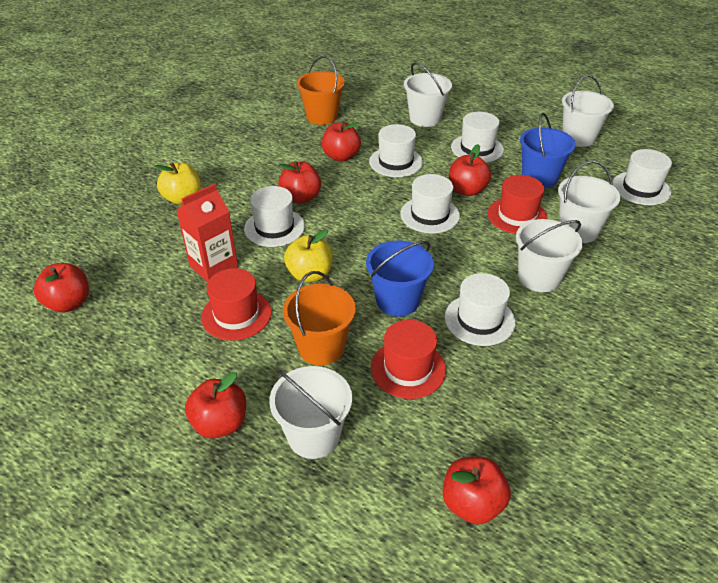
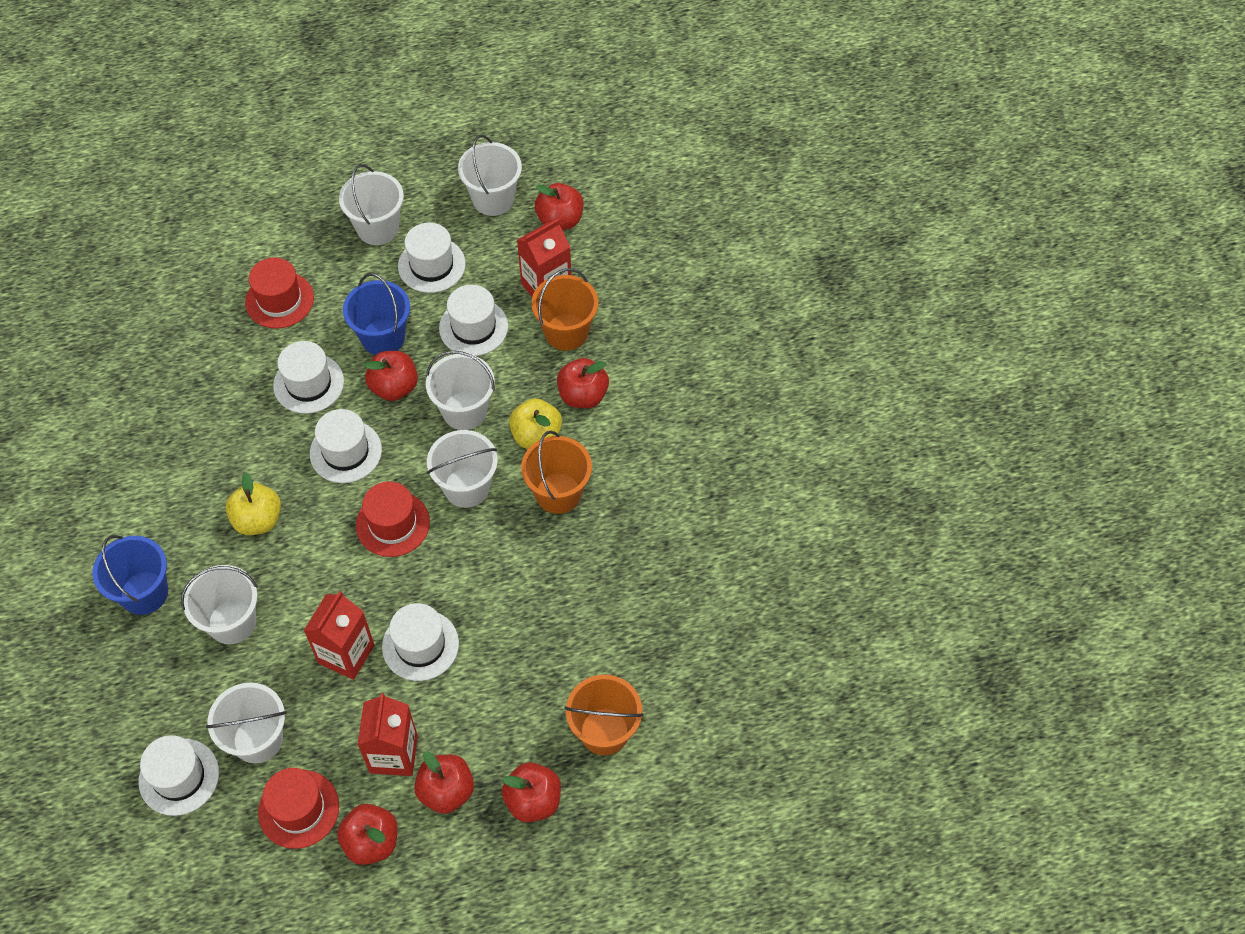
orange bucket: [283,271,356,365] [297,56,345,125] = 2 -> [521,431,592,514] [531,268,598,351] [565,675,644,755] = 3
red carton: [176,183,238,282] = 1 -> [304,591,374,680] [357,693,418,776] [517,219,571,297] = 3
white bucket: [269,366,352,459] [404,62,452,127] [516,219,583,292] [558,161,620,243] [562,75,614,147] = 5 -> [181,565,258,644] [206,683,286,764] [339,164,404,245] [426,351,495,430] [427,430,498,508] [458,135,522,216] = 6

